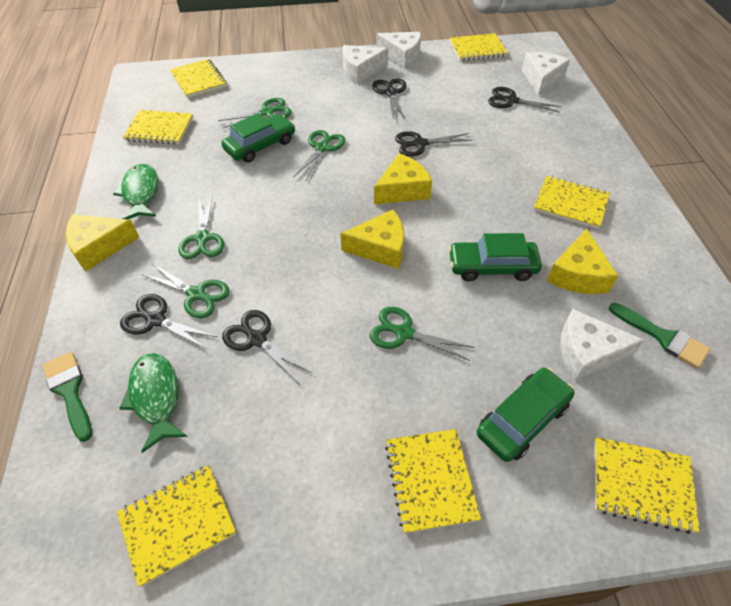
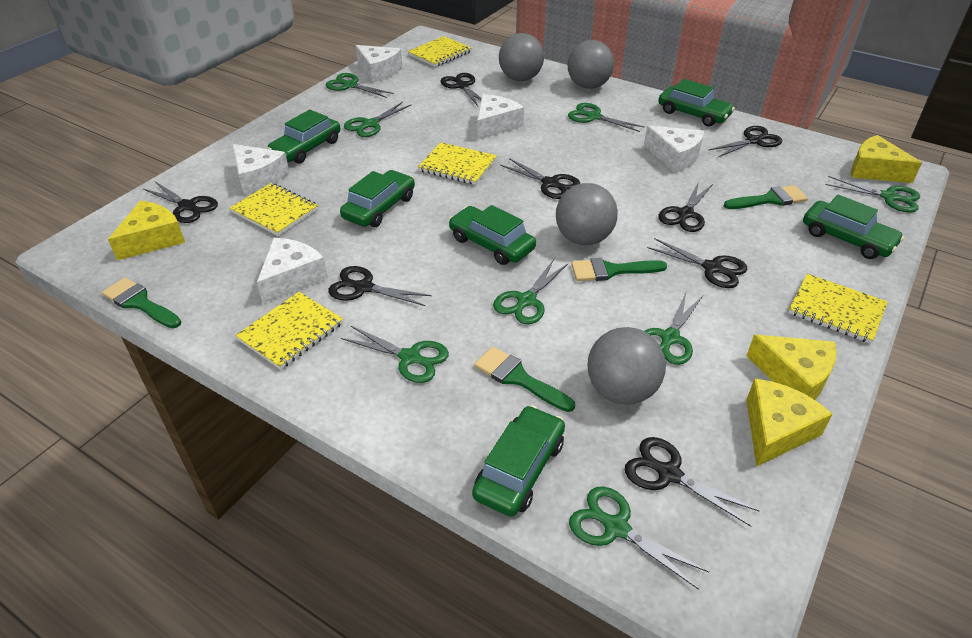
black scissors: [120,294,217,349] [222,310,313,383] [372,78,407,119] [395,131,473,157] [488,87,562,113] = 5 -> [143,182,218,223] [328,266,432,306] [440,73,481,106] [500,158,580,199] [625,437,759,527] [647,238,748,288] [659,181,713,232] [708,126,782,157] = 8
green brush: [43,352,92,442] [609,303,710,369] = 2 -> [102,277,181,328] [474,347,575,412] [571,258,667,281] [724,185,808,209] = 4
green car: [221,113,295,163] [448,233,542,281] [476,368,574,462] = 3 -> [267,110,341,164] [340,170,415,227] [449,205,536,265] [472,405,565,517] [658,79,735,127] [803,195,904,259] = 6
green fish: [113,164,158,219] [119,353,188,453] = 2 -> none = 0
green scissors: [141,264,230,318] [179,195,224,259] [218,98,292,128] [293,130,346,180] [370,307,474,361] = 5 -> [325,73,394,98] [341,326,449,383] [344,102,411,137] [493,259,568,324] [568,103,644,132] [569,486,709,590] [645,293,703,365] [826,176,920,213] = 8
grey ball: none = 0 -> [499,33,544,81] [556,183,618,245] [568,40,614,89] [587,327,666,405] = 4
white cheese: [343,45,388,84] [377,32,421,69] [522,52,570,95] [560,309,644,381] = 4 -> [232,144,289,195] [257,238,328,303] [355,45,402,83] [477,94,524,140] [644,126,704,173] = 5
yellow notebook: [117,465,237,587] [123,110,193,145] [170,59,227,98] [385,429,481,533] [450,33,507,61] [534,176,610,229] [594,437,700,534] = 7 -> [230,183,318,236] [235,292,343,370] [407,36,472,67] [418,142,497,185] [788,273,888,344] = 5

